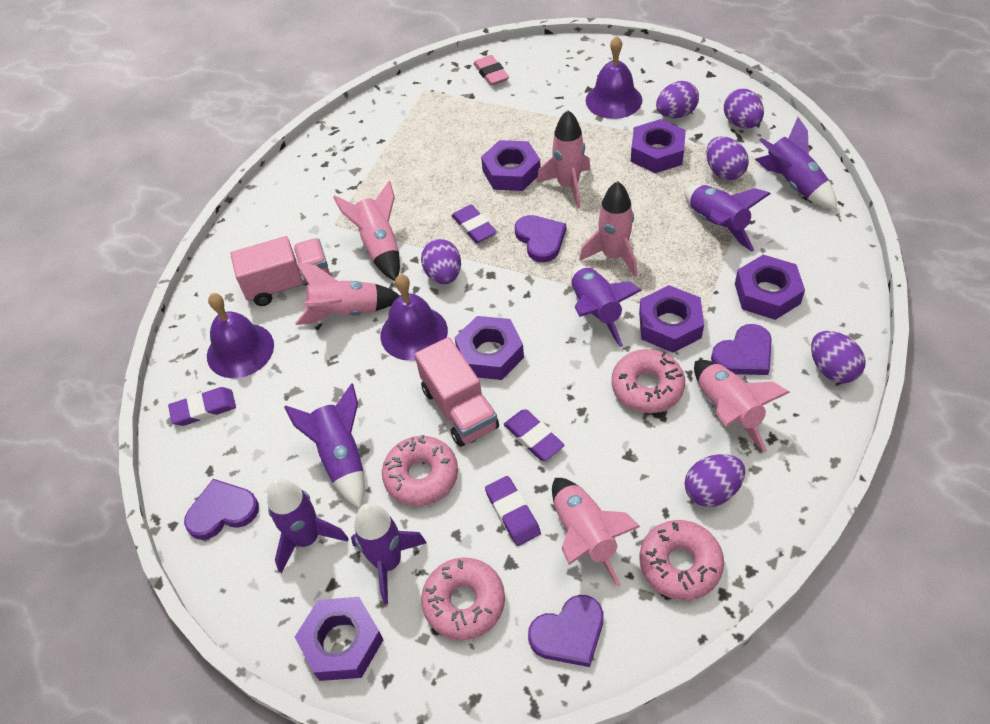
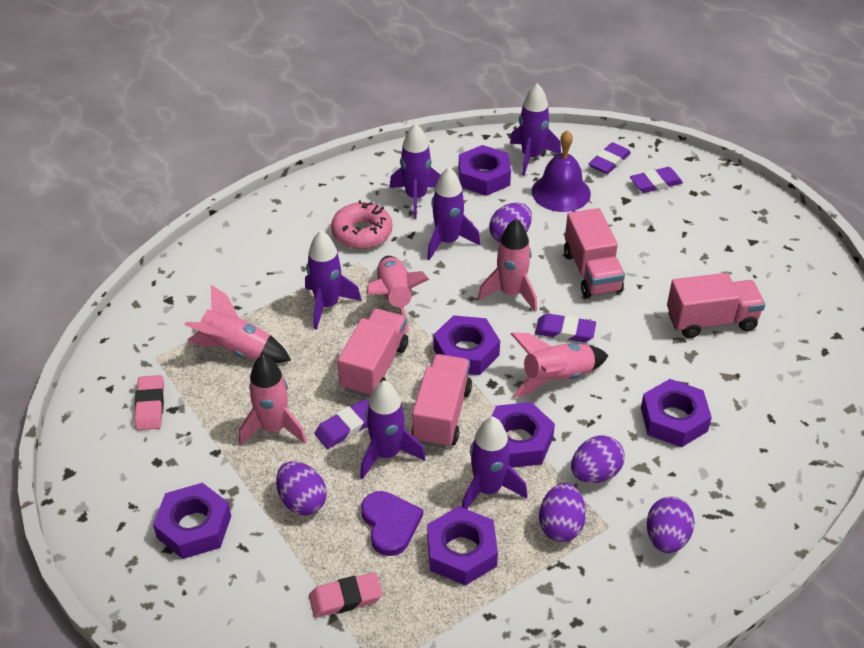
pink donut: [382,435,458,506] [421,557,505,640] [611,349,685,413] [639,520,724,600] = 4 -> [331,200,392,249] = 1
pink eraser: [474,55,509,86] = 1 -> [134,375,164,430] [309,572,383,618] = 2
pink rocket: [295,263,400,325] [333,181,400,281] [537,110,591,208] [552,478,640,587] [579,181,637,277] [694,360,790,452] = 6 -> [185,285,291,363] [239,354,307,445] [367,256,429,332] [478,219,537,312] [511,333,609,398] = 5
pink truck: [230,236,329,306] [415,337,499,447] = 2 -> [338,309,408,398] [412,354,472,448] [564,208,625,298] [667,273,765,338] = 4
purple bell: [207,293,274,378] [380,274,448,361] [586,36,642,119] = 3 -> [532,130,591,212] = 1
purple egg: [421,239,461,284] [656,81,699,118] [685,454,745,507] [706,136,749,180] [724,89,764,128] [811,331,866,383] = 6 -> [276,461,327,515] [489,203,532,242] [539,483,586,542] [571,435,624,483] [647,497,695,553] = 5
purple heart: [184,479,259,540] [514,215,566,263] [528,595,604,667] [711,324,772,375] = 4 -> [361,491,423,556] = 1

